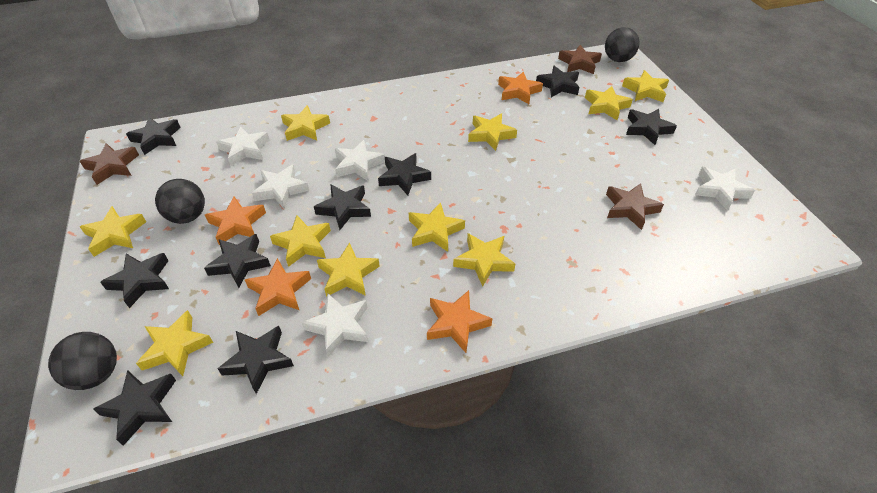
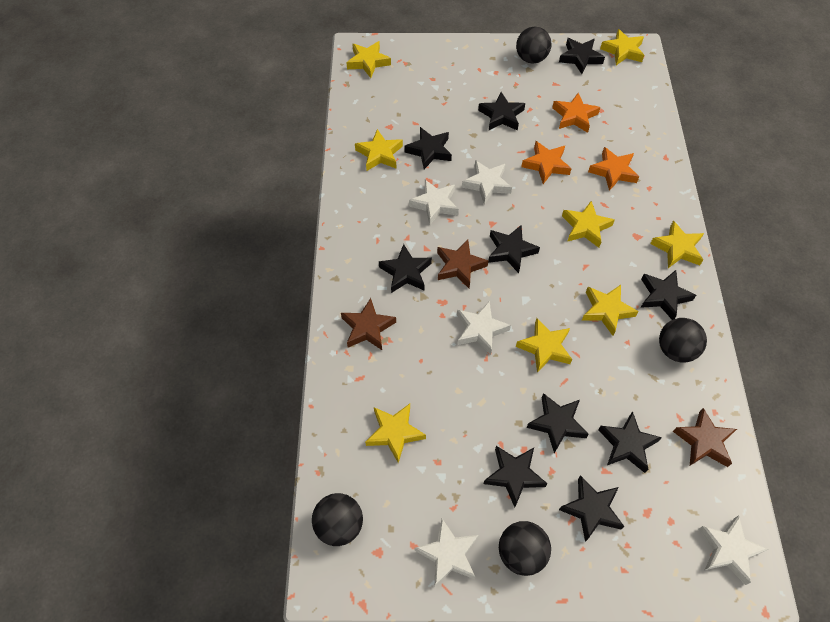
black ball: [48,332,117,390] [155,179,205,224] [605,27,640,62] = 3 -> [312,493,363,546] [499,521,551,576] [516,27,551,64] [659,318,707,363] = 4
black star: [93,370,176,446] [100,253,169,308] [126,117,181,155] [204,234,271,288] [217,326,294,394] [314,184,371,230] [378,153,431,195] [536,66,579,97] [626,109,677,145] = 9 -> [379,244,432,293] [404,127,452,169] [478,92,525,131] [483,446,547,508] [488,225,540,273] [527,393,589,453] [559,38,605,74] [559,475,625,542] [598,411,662,473] [641,270,696,320] = 10
orange star: [205,196,266,245] [245,258,311,316] [427,290,492,353] [498,72,543,104] = 4 -> [521,141,572,184] [552,93,600,133] [588,147,639,191] = 3
yellow star: [80,206,146,257] [136,310,213,376] [270,215,331,267] [281,105,330,141] [317,243,380,297] [409,202,465,252] [453,233,515,287] [468,113,517,151] [585,86,633,120] [622,70,669,102] = 10 -> [346,41,391,78] [355,129,403,171] [365,404,426,463] [516,318,572,373] [562,201,615,248] [582,285,639,336] [600,29,644,65] [650,220,704,268] = 8

